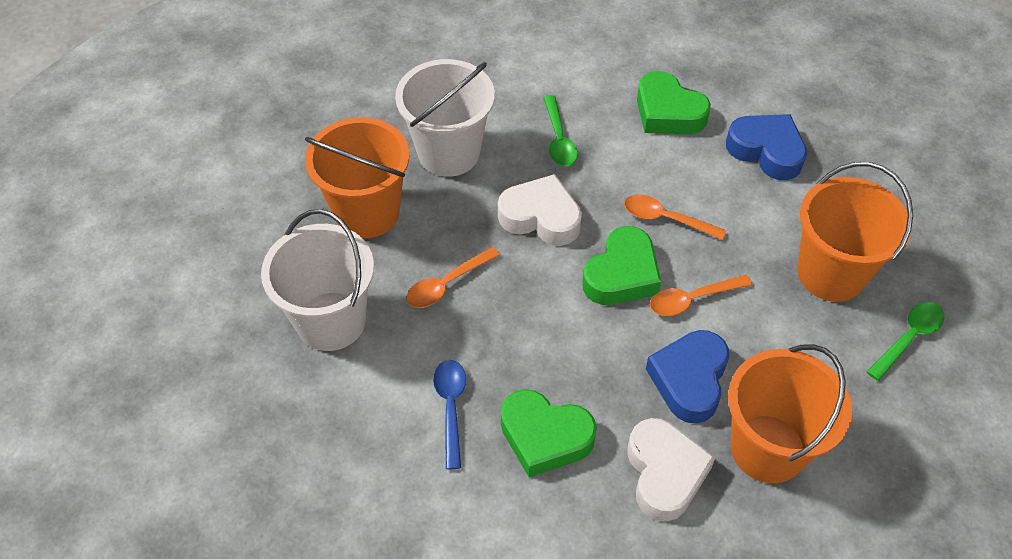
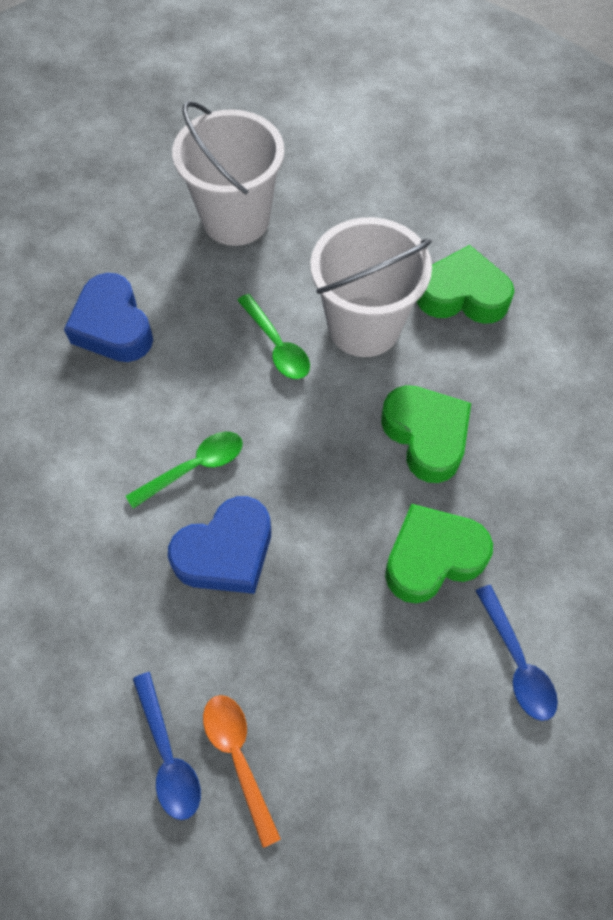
blue spoon: [433,360,466,469] = 1 -> [133,672,201,820] [475,585,558,721] = 2
orange bucket: [305,117,409,238] [728,344,852,483] [797,162,913,302] = 3 -> none = 0
orange spoon: [407,247,500,308] [624,195,726,240] [650,275,753,316] = 3 -> [203,695,281,848] = 1
white heart: [498,174,582,246] [627,418,716,521] = 2 -> none = 0

